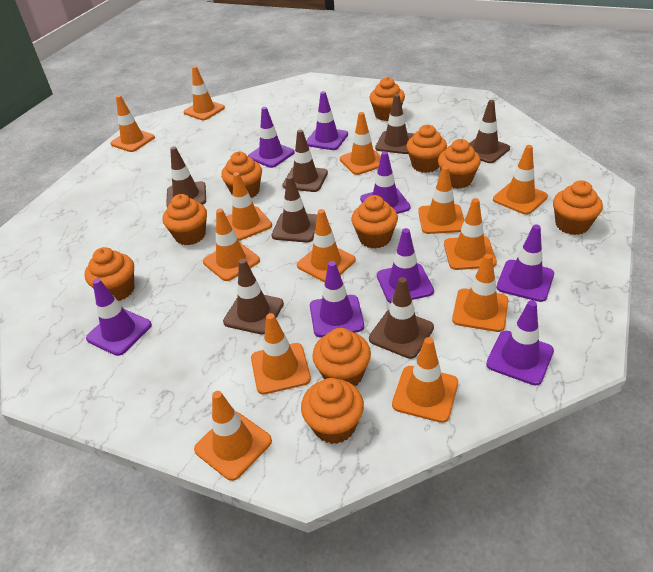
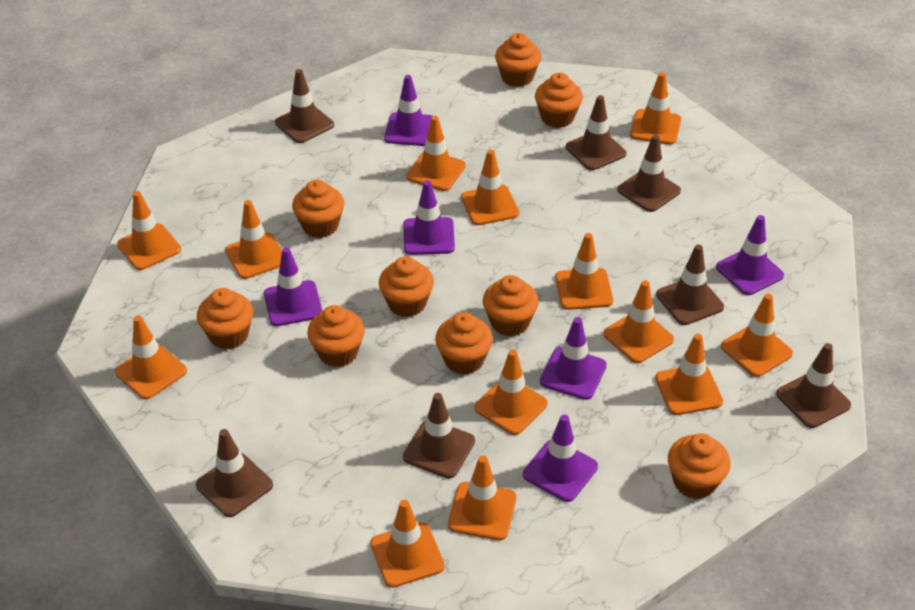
orange cupcake: [85,247,134,301] [163,194,207,245] [221,152,262,198] [301,378,364,444] [312,328,371,386] [351,195,398,249] [369,77,405,121] [406,124,447,173] [438,139,481,189] [553,180,603,235] = 10 -> [197,288,253,350] [292,179,344,238] [307,305,365,367] [379,256,434,317] [435,312,493,375] [483,275,539,336] [495,33,541,87] [535,73,583,128] [668,433,731,499] = 9
purple traffic cone: [86,278,152,356] [248,107,295,168] [306,91,348,150] [310,261,364,337] [360,151,411,214] [377,228,434,303] [486,300,554,385] [496,224,554,302] = 8 -> [264,247,322,326] [384,75,432,146] [404,180,455,255] [523,415,598,502] [540,317,607,400] [716,215,784,295] = 6

